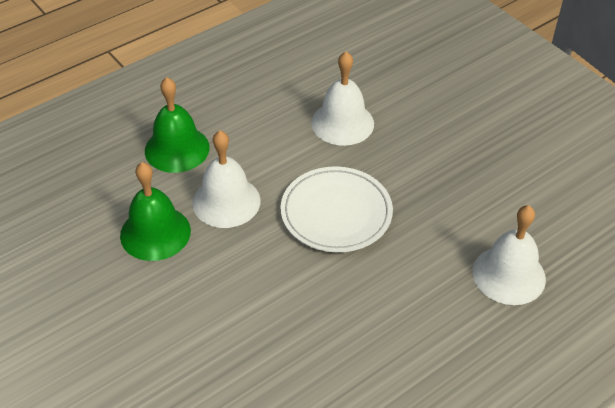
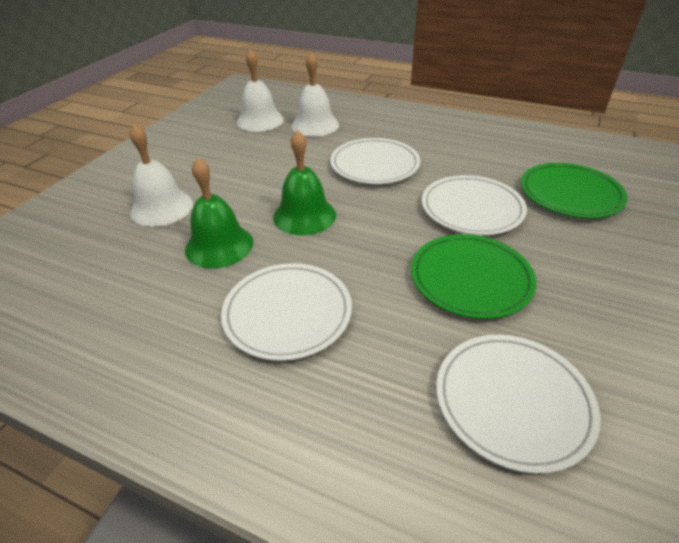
green plate: none = 0 -> [411,234,536,319] [521,163,627,218] = 2
white plate: [280,166,393,252] = 1 -> [221,263,352,361] [330,138,420,184] [422,175,527,235] [436,335,601,474] = 4

